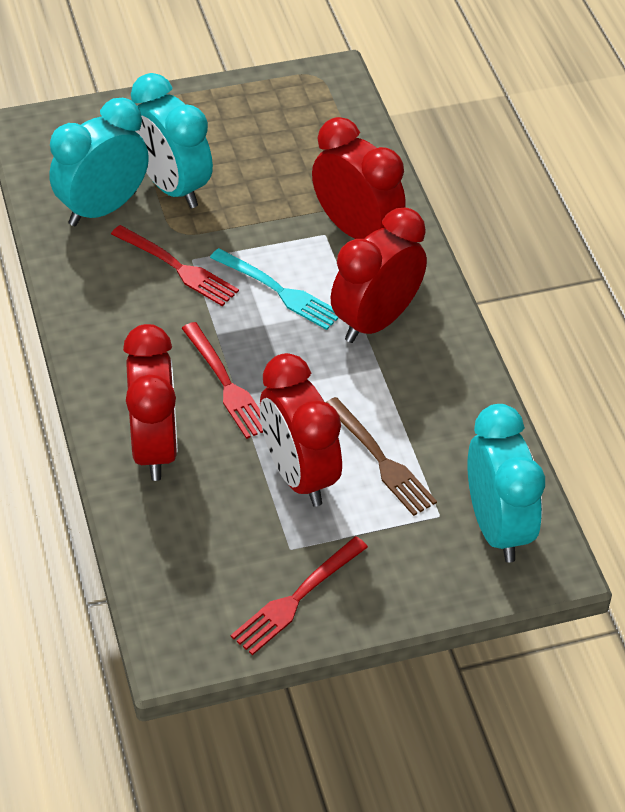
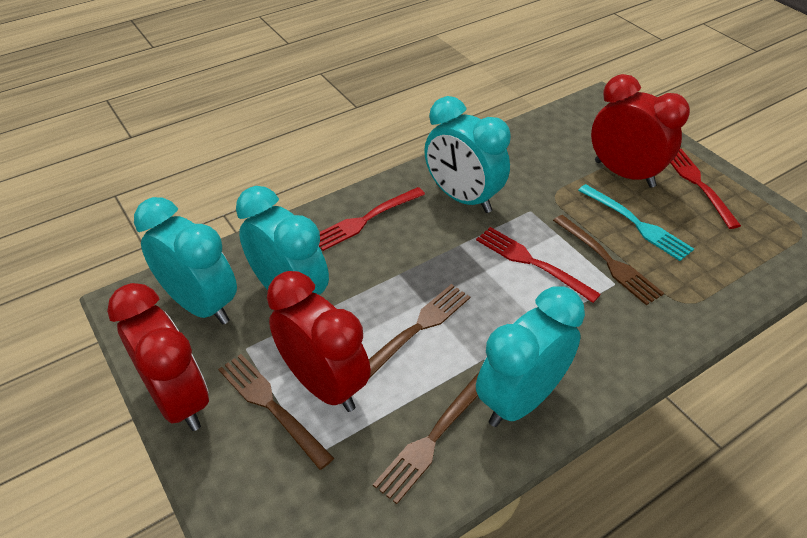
brown fork: [325,397,437,516] = 1 -> [218,354,334,470] [369,284,470,378] [373,373,479,504] [553,215,664,305] = 4
red clock: [123,324,178,481] [260,353,342,507] [312,117,406,239] [331,208,427,343] = 4 -> [107,283,209,431] [267,271,371,412] [591,74,690,188] = 3
turquoise clock: [49,98,149,226] [131,73,213,208] [467,404,545,563] = 3 -> [134,197,237,325] [236,186,329,295] [424,96,511,213] [476,286,585,427] = 4

